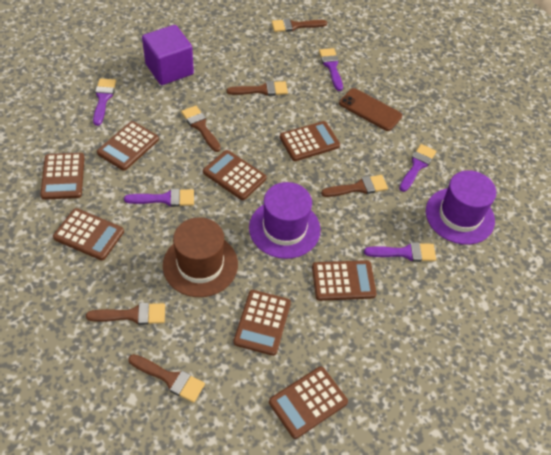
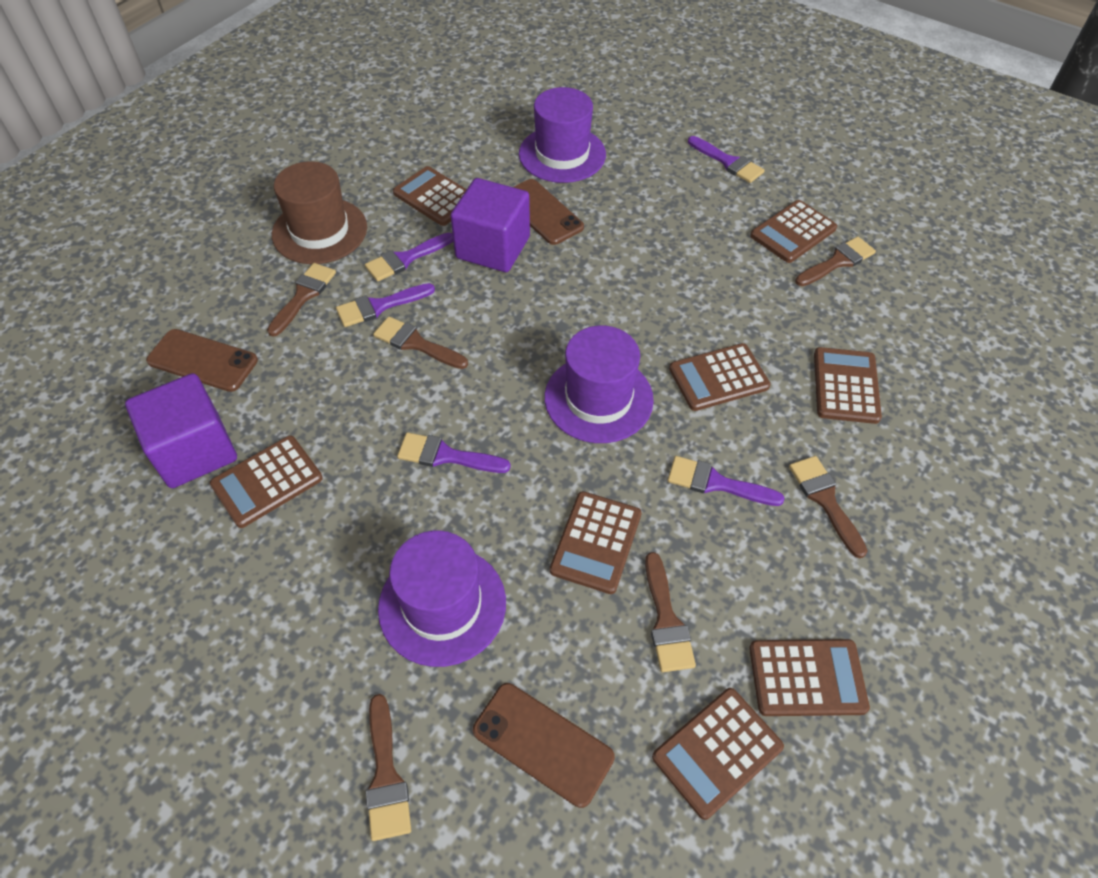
brown phone: [339,88,402,131] = 1 -> [146,329,258,392] [473,683,615,808] [514,179,584,245] = 3
purple cube: [142,25,194,85] = 1 -> [125,373,237,488] [451,178,530,272] = 2
purple hat: [249,182,321,259] [426,170,496,245] = 2 -> [378,530,506,667] [519,87,606,183] [545,326,654,443] = 3

